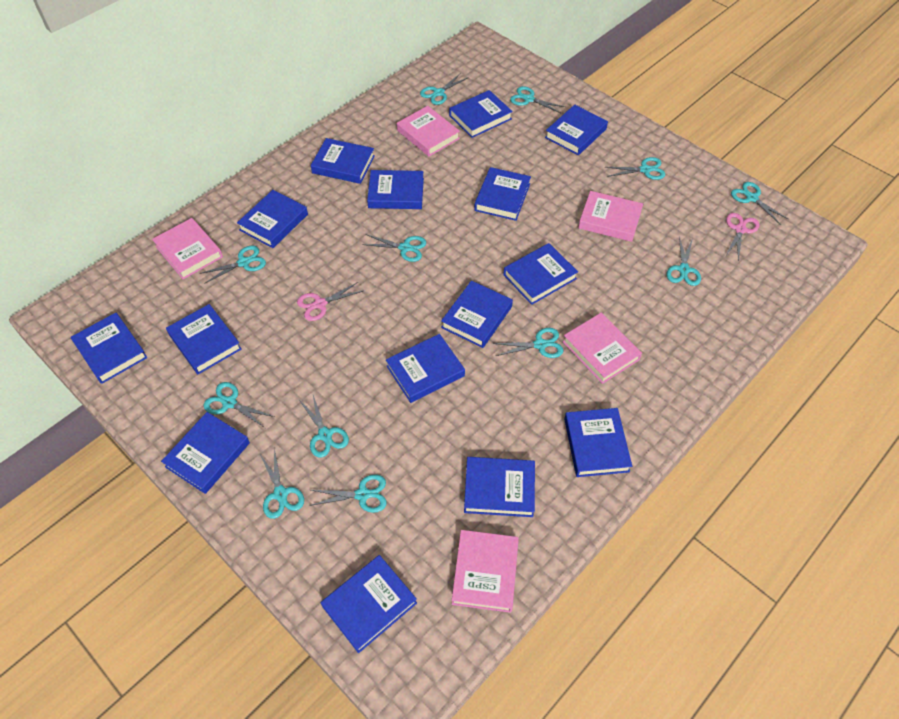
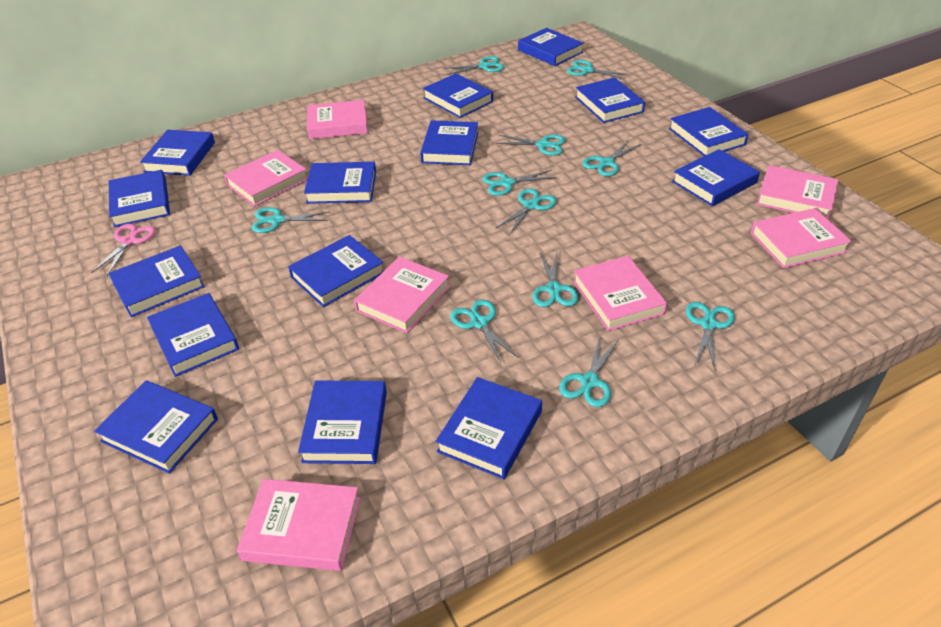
pink book: [152,218,223,279] [397,106,460,157] [452,530,519,613] [563,313,642,384] [578,191,643,242] = 5 -> [224,150,308,206] [237,479,361,571] [307,100,368,139] [354,257,450,333] [573,256,667,331] [751,208,852,268] [757,165,838,220] = 7
pink scissors: [297,282,363,321] [725,213,760,261] = 2 -> [91,224,156,276] = 1
turquoise scissors: [199,245,266,284] [203,382,275,428] [260,448,304,519] [299,395,349,458] [309,474,387,513] [362,234,426,262] [420,73,469,105] [493,328,564,358] [510,86,565,113] [606,157,665,180] [666,236,701,286] [731,182,789,224] = 12 -> [252,207,330,233] [444,56,504,75] [450,299,519,365] [482,170,557,196] [496,134,566,156] [496,188,557,234] [532,252,579,307] [559,337,619,407] [567,60,629,79] [582,140,641,177] [686,302,735,369] = 11

